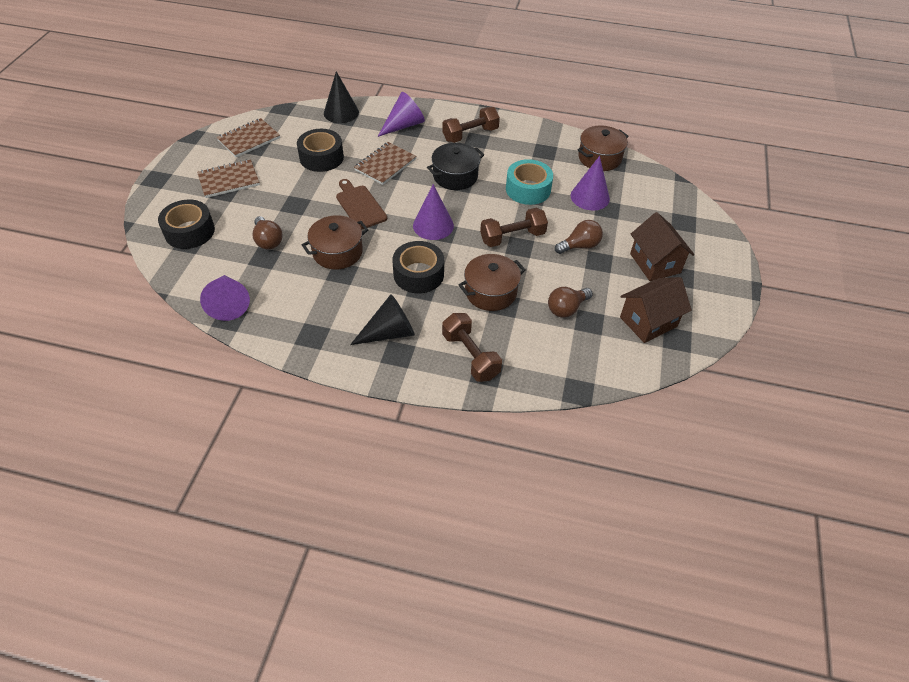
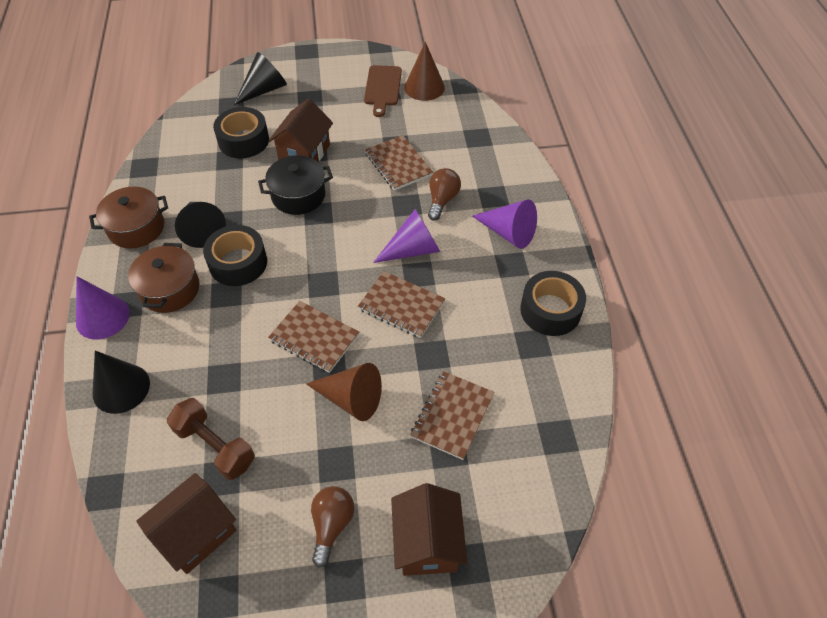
black cone: [324,71,359,123] [350,294,415,345] = 2 -> [93,351,150,414] [175,202,226,248] [234,52,287,105] = 3
brown cone: none = 0 -> [306,363,382,421] [404,42,445,101] = 2
brown dumbbell: [442,107,500,143] [442,313,502,382] [480,208,548,247] = 3 -> [167,398,255,480] = 1
brown house: [620,277,692,343] [630,212,694,281] = 2 -> [136,473,236,574] [268,98,333,162] [391,483,467,576] = 3
brown light bulb: [253,216,283,250] [548,287,593,318] [555,220,603,254] = 3 -> [311,486,354,568] [428,168,461,221] = 2
brown notebook: [197,160,260,198] [217,118,280,157] [354,142,417,185] = 3 -> [268,301,359,373] [358,271,445,338] [365,135,433,191] [410,371,495,460] = 4
brown pot: [302,215,368,270] [458,254,525,311] [577,125,629,171] = 3 -> [89,186,168,249] [128,243,199,313] = 2
purple cone: [200,275,250,321] [378,92,425,137] [413,184,454,240] [571,156,610,210] = 4 -> [76,277,130,340] [373,209,440,263] [472,199,537,249] = 3
turquoise tape: [506,159,553,205] = 1 -> none = 0

